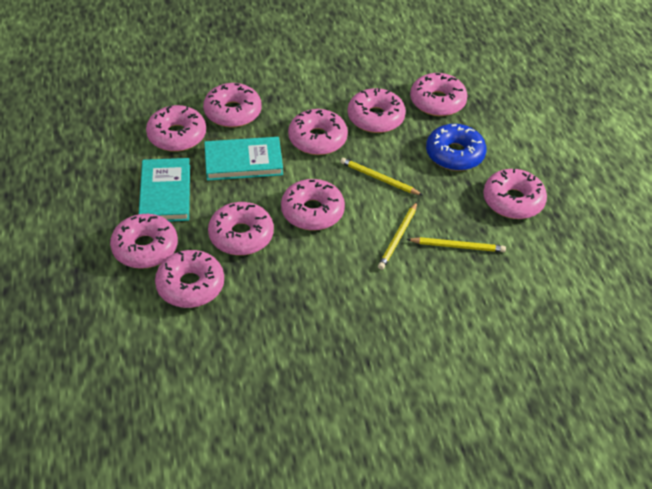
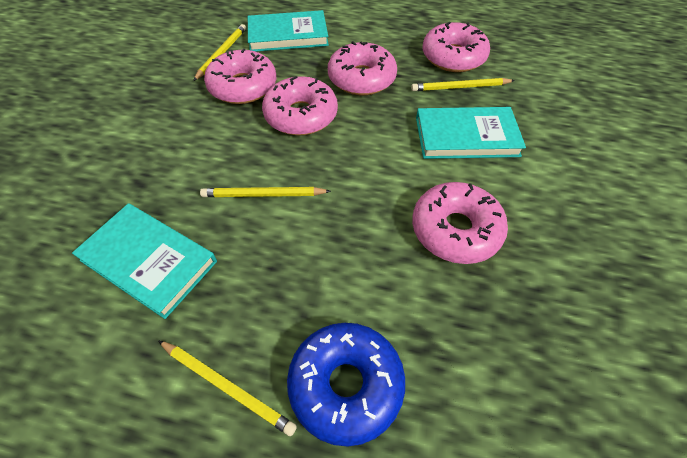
pink donut: [110,214,178,269] [146,105,206,152] [155,250,224,308] [203,83,262,127] [208,202,274,255] [281,179,345,231] [288,109,348,155] [348,88,406,133] [410,73,468,116] [483,168,547,219] = 10 -> [204,48,276,104] [262,76,338,135] [328,41,397,95] [412,182,508,264] [422,22,490,72] = 5
turquoise book: [139,158,190,222] [204,137,283,181] = 2 -> [72,203,217,319] [248,10,329,51] [416,107,526,159] = 3
yellow pencil: [340,158,422,195] [378,202,417,270] [407,237,506,252] = 3 -> [158,340,297,436] [193,24,246,81] [200,187,331,197] [411,78,515,91] = 4

